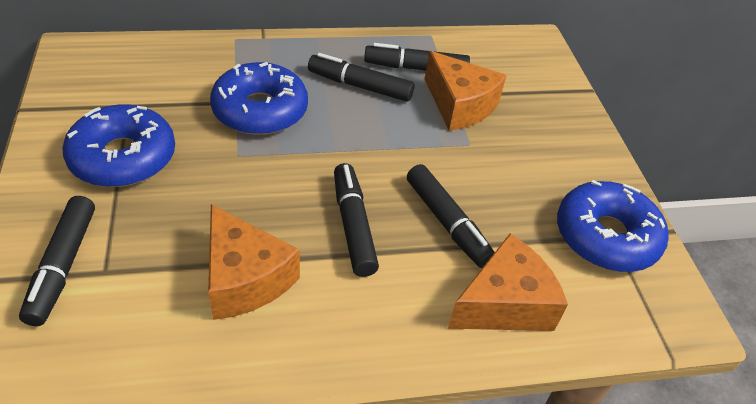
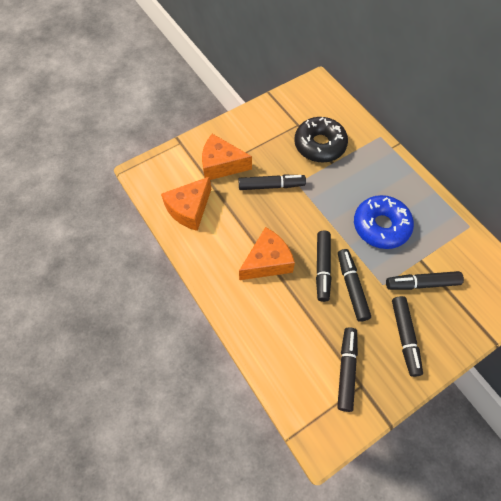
black donut: none = 0 -> [294,117,348,162] = 1
black marker: [19,196,95,326] [308,53,415,102] [334,163,379,277] [364,43,470,70] [407,164,495,268] = 5 -> [238,175,306,190] [316,231,331,302] [337,327,358,412] [338,249,371,322] [386,271,464,290] [392,296,423,377] = 6
blue donut: [62,104,175,187] [210,62,308,135] [557,180,669,272] = 3 -> [354,195,414,249] = 1

